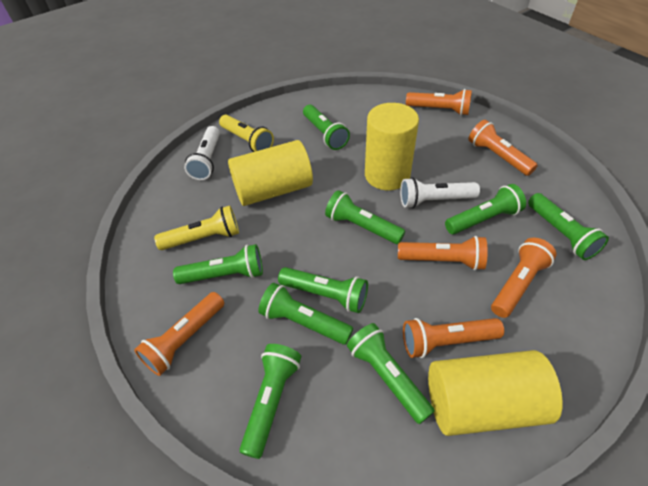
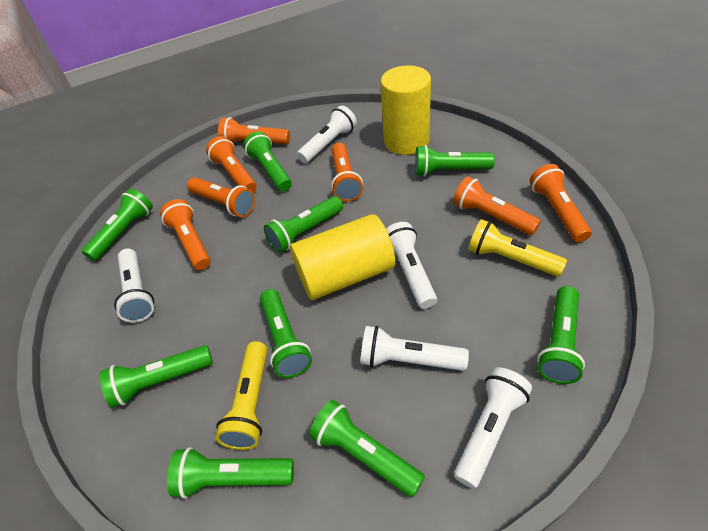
orange flashlight: [134,292,224,376] [398,236,488,270] [403,318,504,358] [406,89,472,115] [468,120,538,176] [491,238,556,318] = 6 -> [160,199,211,270] [187,177,255,217] [206,136,257,192] [218,117,290,144] [331,143,363,202] [453,176,541,235] [530,164,592,242] = 7
white flashlight: [184,126,220,180] [400,177,480,208] = 2 -> [114,248,154,322] [297,106,357,163] [361,326,469,371] [386,222,437,309] [454,367,532,489] = 5
yellow cylinder: [228,140,313,206] [365,103,419,190] [428,350,563,436] = 3 -> [290,214,395,300] [380,65,431,155] = 2

